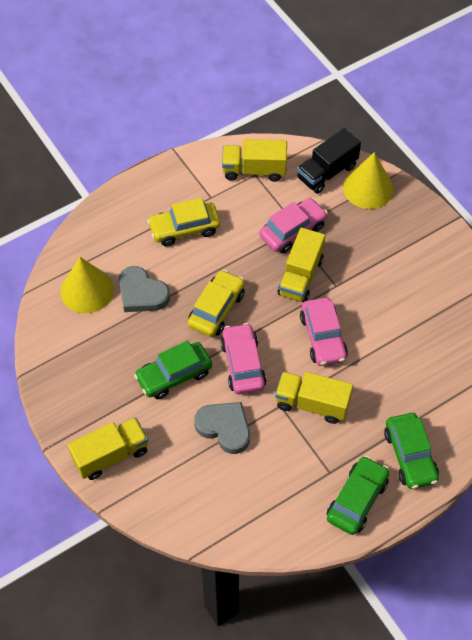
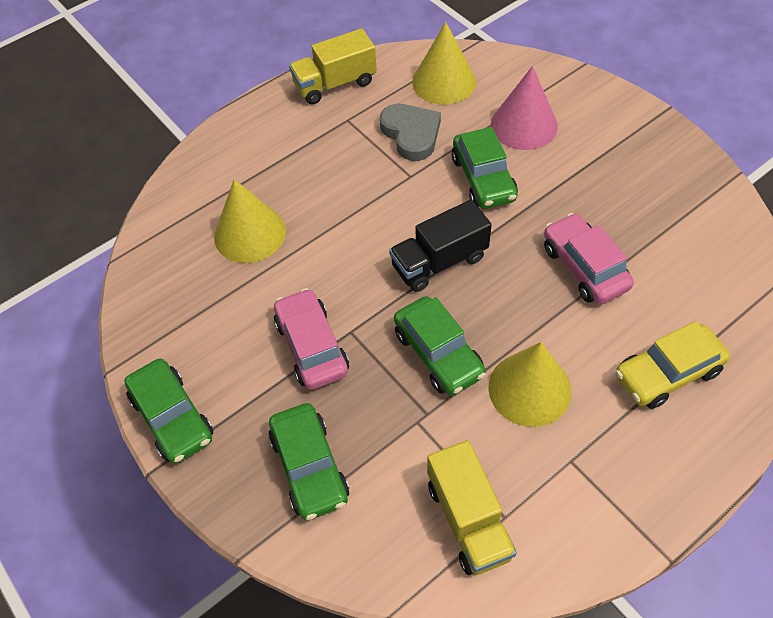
green car: [134,340,212,399] [327,456,389,535] [384,413,439,489] = 3 -> [124,358,213,464] [269,403,349,520] [394,296,486,396] [452,127,518,209] = 4
grey heart: [119,266,170,312] [194,402,250,454] = 2 -> [380,104,441,161] = 1
pink car: [220,323,267,394] [259,198,328,253] [300,297,348,366] = 3 -> [274,288,349,390] [544,213,634,304] = 2
pink cone: none = 0 -> [491,66,558,150] = 1
yellow car: [147,198,220,246] [188,270,245,337] = 2 -> [615,321,730,409] = 1
yellow cone: [61,257,114,313] [343,152,394,209] = 2 -> [214,179,286,263] [412,22,476,104] [488,342,572,427] = 3
yellow truck: [68,417,148,480] [222,139,287,182] [275,372,353,424] [278,228,325,302] = 4 -> [289,28,377,105] [427,440,517,575] = 2

